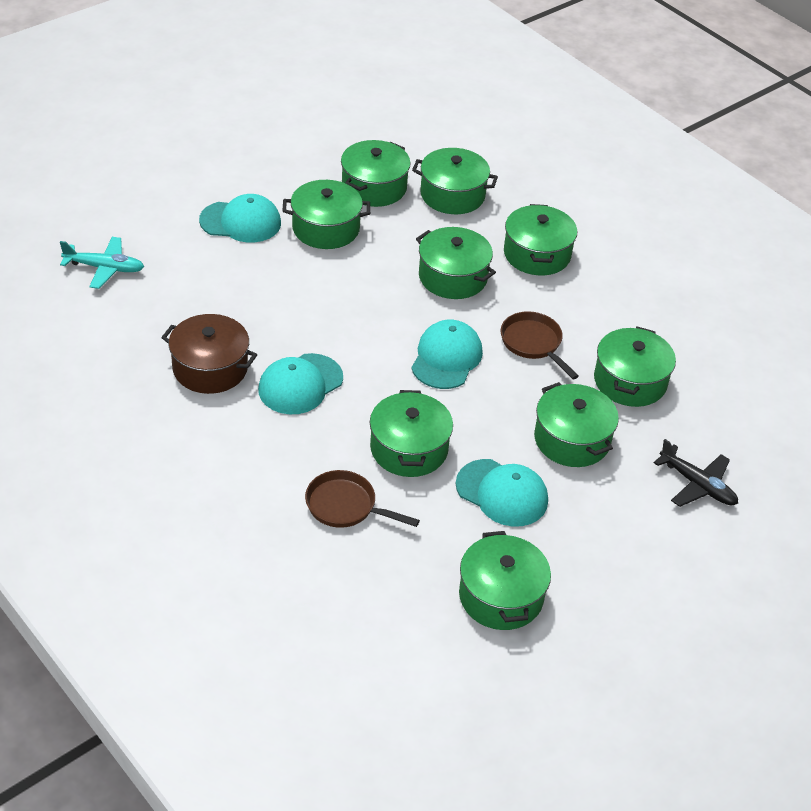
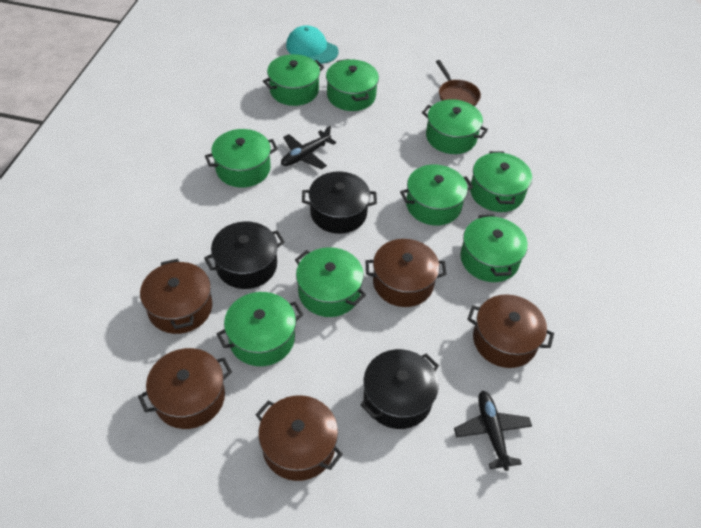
black plane: [654,439,738,507] = 1 -> [281,126,336,169] [454,391,532,471] = 2
black pot: none = 0 -> [204,221,285,289] [302,171,377,234] [360,349,439,429] = 3
brown pan: [305,470,420,528] [501,311,579,380] = 2 -> [436,60,481,106] = 1
brown pot: [161,314,257,394] = 1 -> [138,348,232,429] [140,259,213,334] [255,395,343,481] [365,239,447,307] [467,294,554,368] = 5
turquoise cap: [199,194,281,243] [258,353,343,414] [411,320,483,389] [456,459,548,527] = 4 -> [286,25,338,64] = 1
turquoise plane: [60,237,144,289] = 1 -> none = 0

